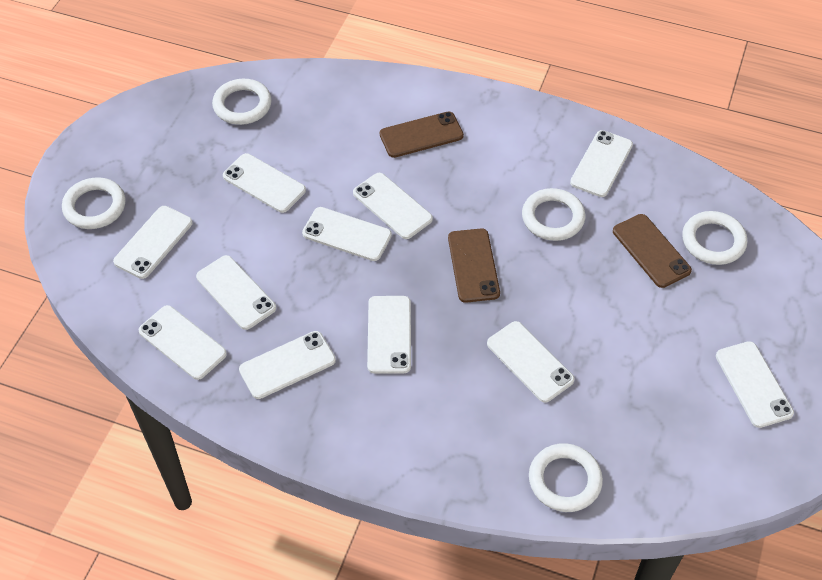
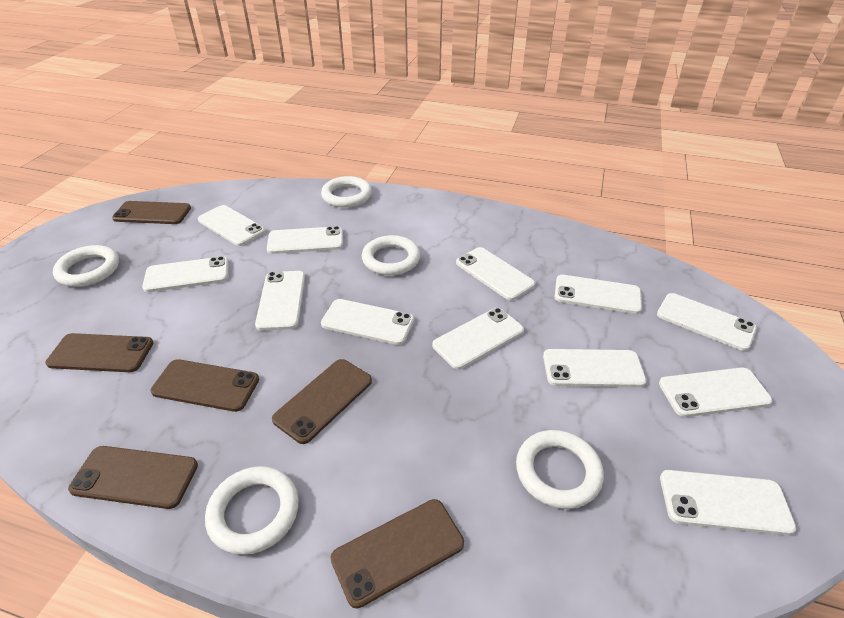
brown phone: [380,112,464,158] [448,229,500,303] [613,214,692,288] = 3 -> [45,333,153,372] [68,446,198,509] [112,201,191,224] [151,359,259,412] [272,359,372,444] [331,499,464,608] = 6
white phone: [113,206,193,279] [139,305,227,380] [196,255,276,330] [223,153,306,213] [239,331,336,399] [302,207,392,261] [353,173,433,239] [367,296,411,374] [487,321,575,403] [570,130,633,197] [716,341,794,428] = 11 -> [142,256,229,292] [198,205,266,246] [255,271,305,330] [267,226,343,254] [321,299,414,345] [432,308,524,369] [456,247,535,301] [543,349,647,387] [555,275,642,314] [657,293,757,351] [659,368,772,417] [660,470,796,535] = 12

